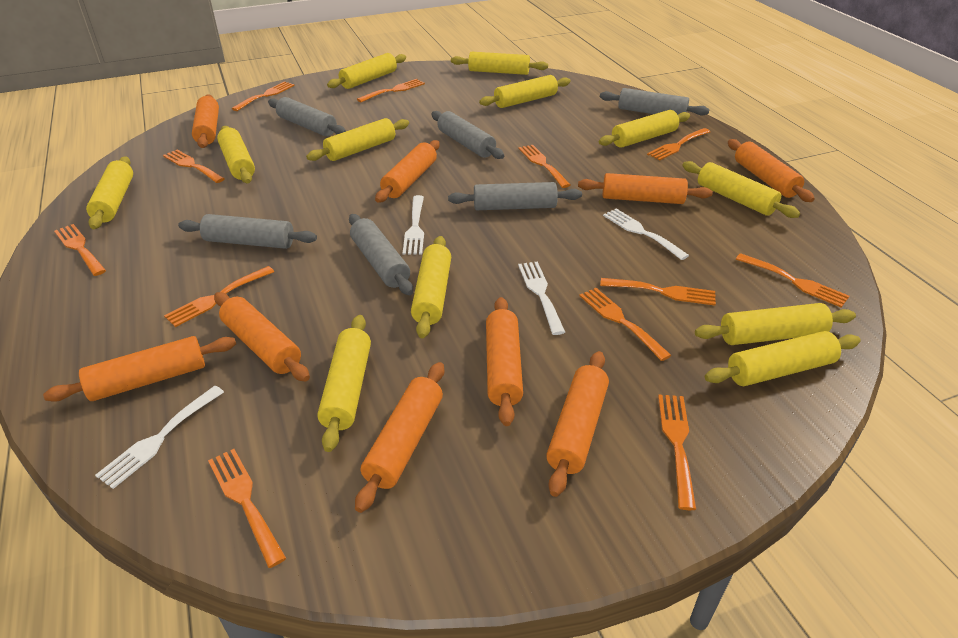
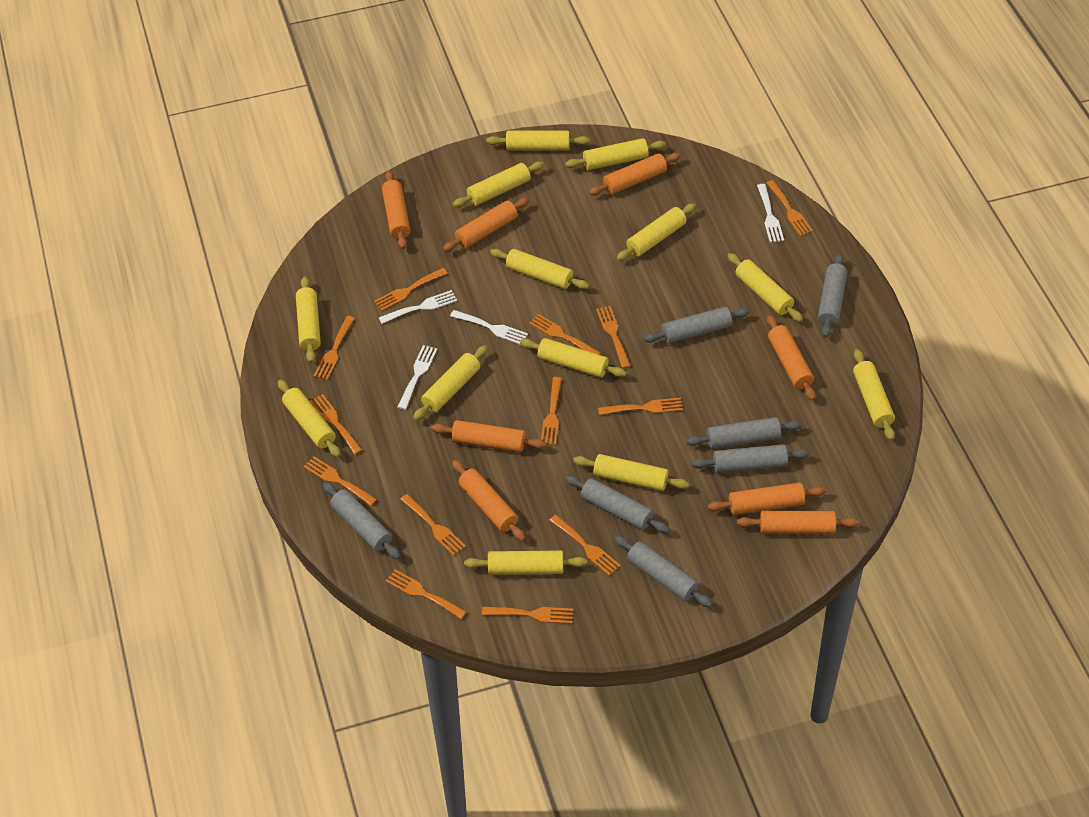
grey rolling pin: [178,214,317,249] [268,97,346,136] [349,214,413,295] [431,111,504,159] [448,182,582,210] [600,88,710,116] = 6 -> [323,482,401,560] [565,475,669,533] [614,536,713,607] [644,307,750,344] [686,417,802,449] [691,444,809,473] [818,253,847,338] = 7
orange fork: [54,224,106,276] [163,149,225,183] [164,266,274,327] [208,449,286,568] [231,81,295,111] [357,79,425,102] [519,145,571,188] [579,288,672,361] [600,278,716,305] [647,128,710,160] [658,394,696,510] [736,253,849,308] = 12 -> [304,456,377,506] [310,394,362,455] [313,316,355,380] [374,268,447,311] [385,569,467,619] [400,494,466,556] [482,607,573,624] [529,314,601,355] [541,377,562,446] [549,515,621,576] [596,306,631,369] [598,398,683,415] [766,180,813,236] = 13
orange rolling pin: [43,336,236,402] [192,94,219,148] [214,292,310,382] [355,362,444,513] [375,140,440,203] [486,297,523,426] [546,351,609,497] [578,173,713,204] [728,139,815,202] = 9 -> [382,171,410,249] [431,420,546,452] [443,197,529,252] [452,460,526,541] [589,153,681,195] [708,483,826,515] [737,511,859,534] [767,315,816,401] = 8
yellow rolling pin: [86,156,133,229] [217,126,255,183] [306,118,409,161] [317,315,371,452] [327,53,406,89] [411,236,451,338] [451,52,548,75] [479,75,571,108] [599,110,690,148] [682,161,800,218] [695,303,856,345] [705,331,861,386] = 12 -> [278,380,341,457] [296,276,321,363] [413,345,488,421] [453,161,544,207] [464,550,587,575] [486,131,590,151] [490,249,589,289] [520,338,627,378] [565,138,666,170] [573,454,689,491] [616,203,696,261] [727,253,803,322] [853,349,895,441] = 13

